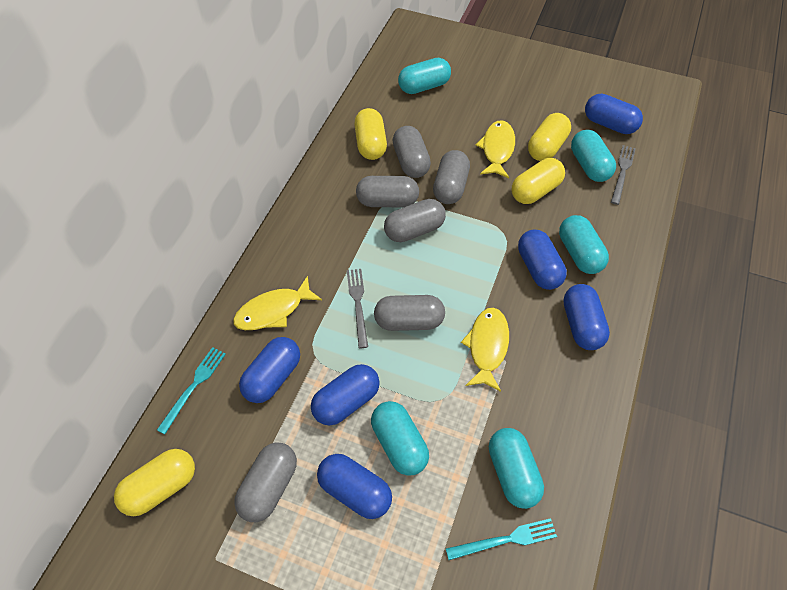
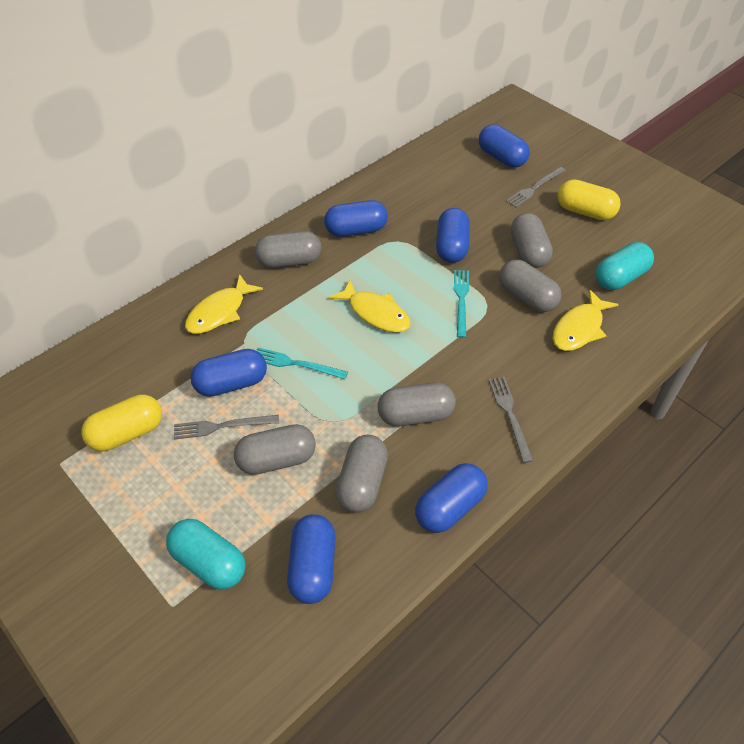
grey fork: [347,269,368,348] [611,145,636,205] = 2 -> [174,415,279,440] [489,377,533,463] [506,167,566,208] = 3
turquoise capsule: [371,401,429,476] [398,58,451,94] [489,428,544,509] [559,215,609,274] [571,130,616,182] = 5 -> [166,519,245,590] [596,242,654,290] = 2
yellow capsule: [114,449,195,516] [354,108,387,160] [512,158,565,204] [528,113,571,161] = 4 -> [81,394,162,451] [557,179,621,220] = 2

